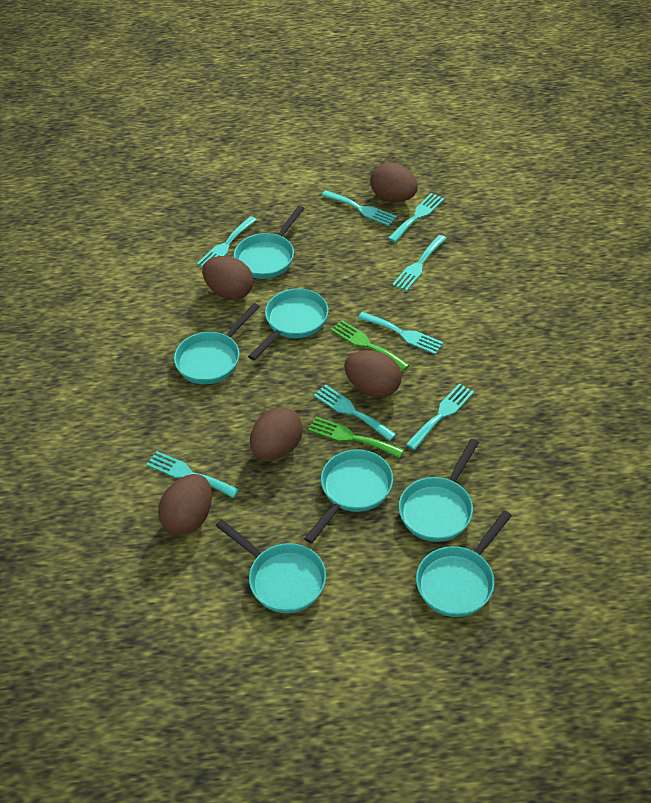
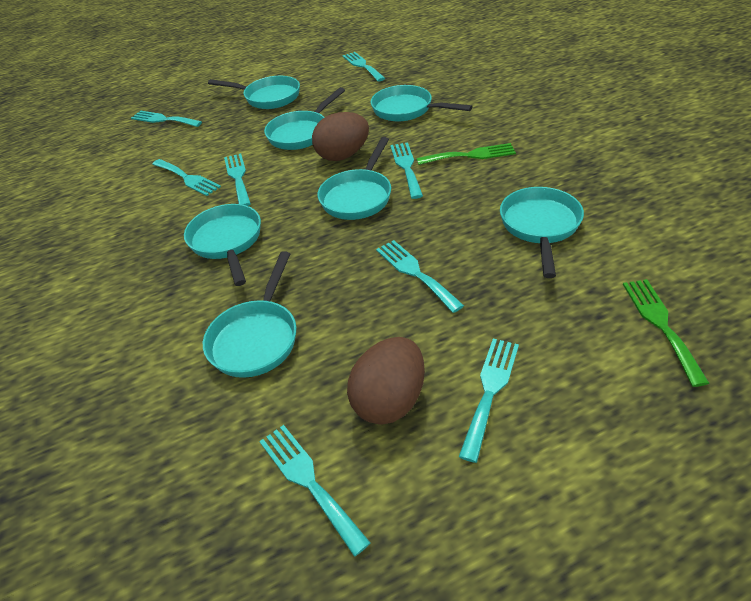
brown egg: [158,474,212,535] [202,256,253,300] [250,407,303,460] [344,350,401,398] [370,162,418,202] = 5 -> [312,112,369,161] [347,337,425,425] = 2

